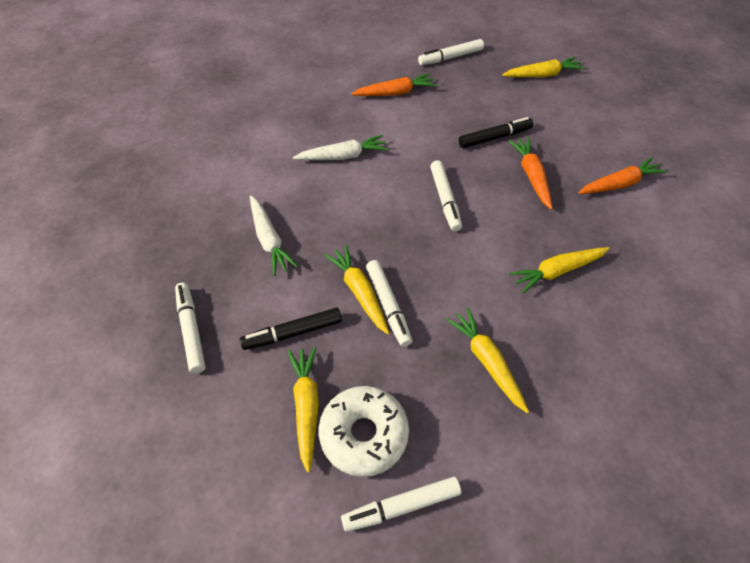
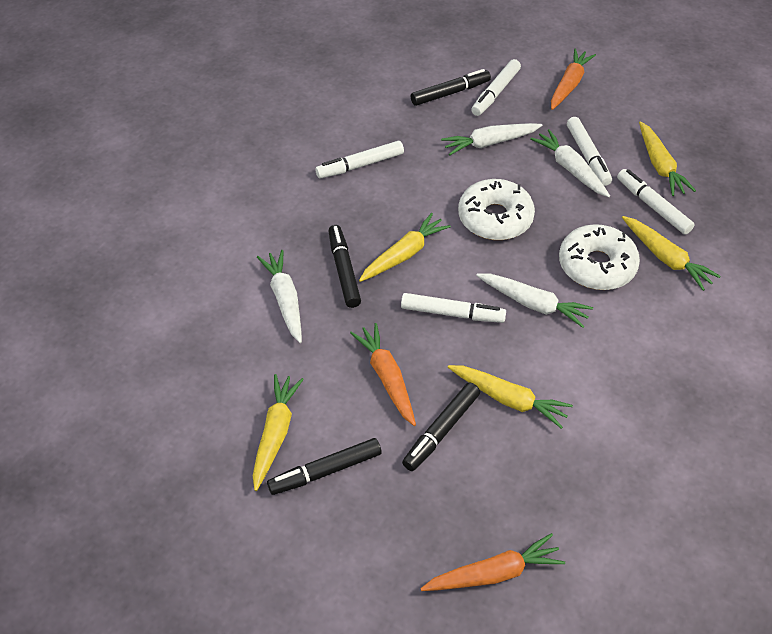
black marker: [240,308,342,350] [459,117,533,148] = 2 -> [267,438,382,495] [329,225,361,308] [402,382,480,471] [411,69,491,106] = 4
white carrot: [250,195,298,276] [293,135,388,160] = 2 -> [257,250,302,343] [441,123,543,155] [476,274,593,328] [530,129,610,197] = 4
white donut: [319,386,409,477] = 1 -> [458,179,535,240] [559,224,640,290] = 2

